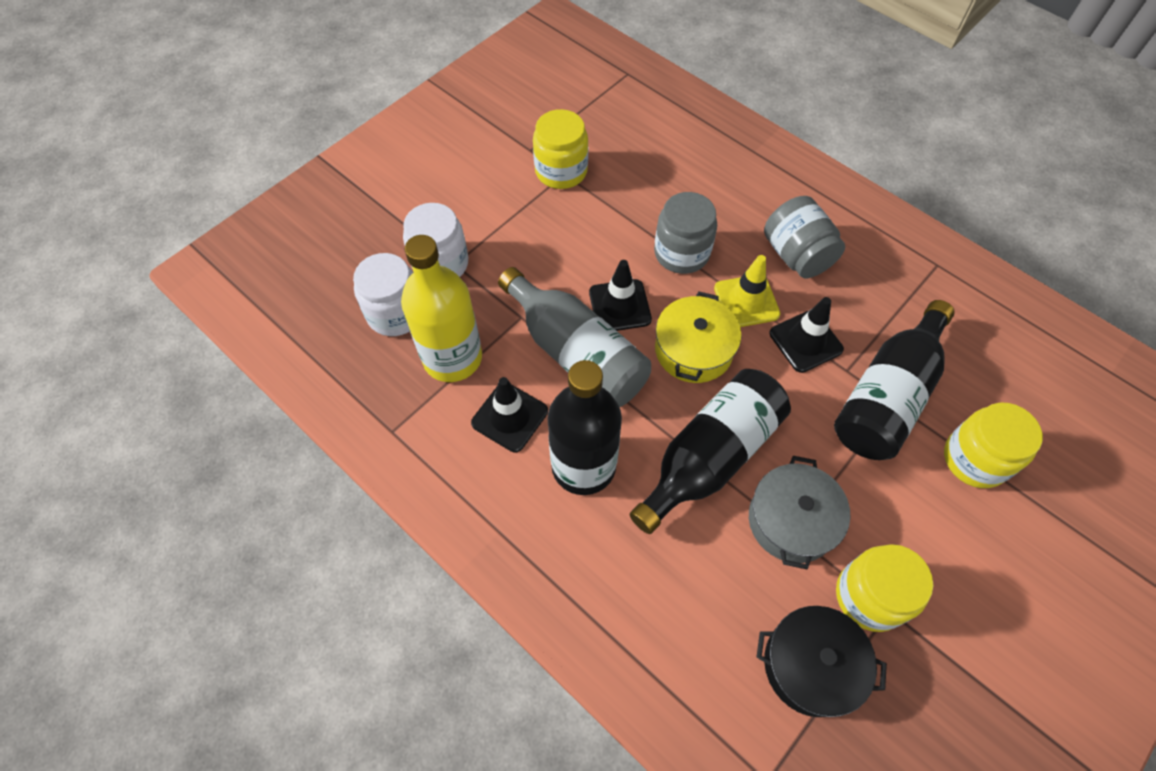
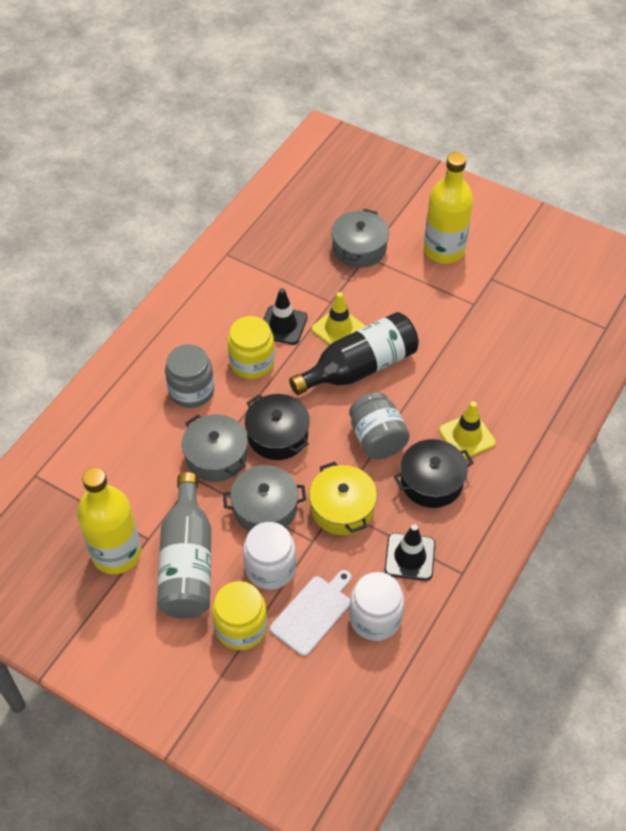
black bottle: [548,360,622,495] [630,369,791,534] [834,300,955,460] = 3 -> [289,312,419,395] = 1
black pot: [757,606,887,717] = 1 -> [245,394,310,460] [394,439,474,508] = 2
black traffic cone: [471,377,548,452] [589,260,652,331] [770,297,844,373] = 3 -> [263,288,308,345] [385,524,435,581] = 2
grey pot: [749,456,851,569] = 1 -> [182,415,248,482] [223,465,306,532] [331,209,389,268] = 3
white cutting board: none = 0 -> [270,570,351,656] = 1
yellow bottle: [401,235,482,382] = 1 -> [77,467,141,574] [424,152,473,264] = 2
yellow jar: [533,109,588,189] [836,544,933,632] [944,403,1043,488] = 3 -> [212,581,267,650] [228,316,275,379] = 2
yellow traffic cone: [714,255,780,327] = 1 -> [312,292,365,345] [439,401,496,459] = 2

